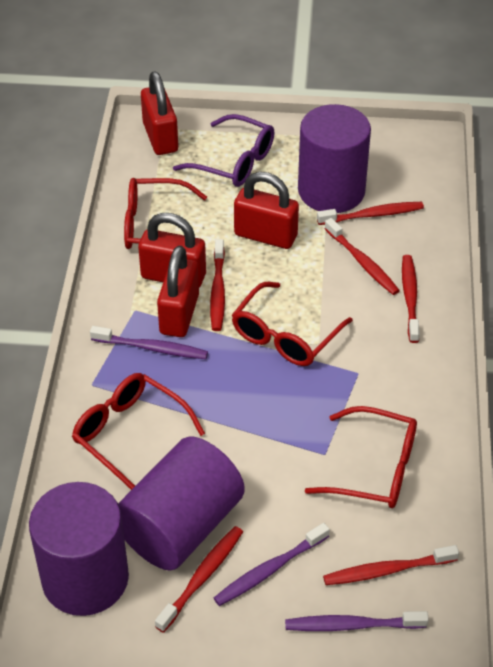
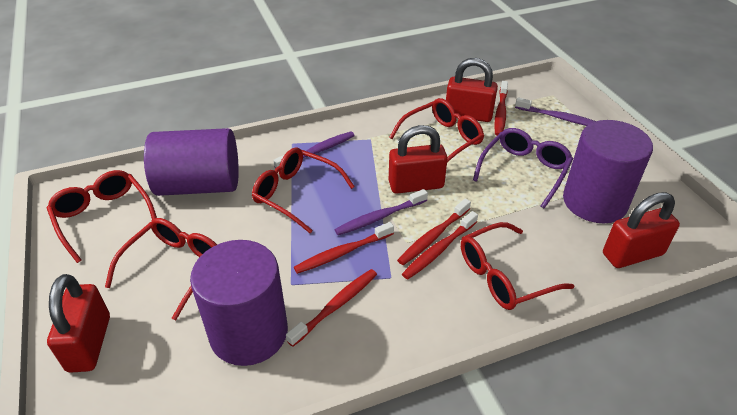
red glasses: [72,373,205,490] [124,178,207,249] [232,282,353,366] [305,406,417,508] = 4 -> [47,170,157,263] [105,218,217,320] [252,147,355,233] [389,98,484,163] [461,222,574,310] = 5
red toothbrush: [155,526,243,633] [210,239,225,331] [317,202,424,225] [323,545,459,585] [324,218,400,295] [402,255,420,343] = 6 -> [286,269,377,347] [294,222,394,274] [397,198,471,265] [402,211,478,280] [494,81,508,136] = 5

